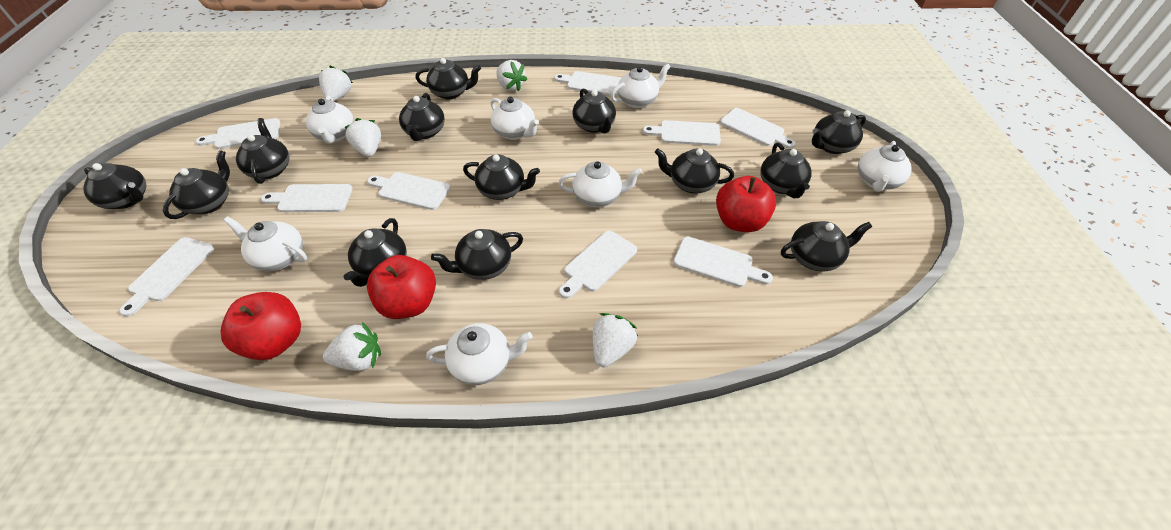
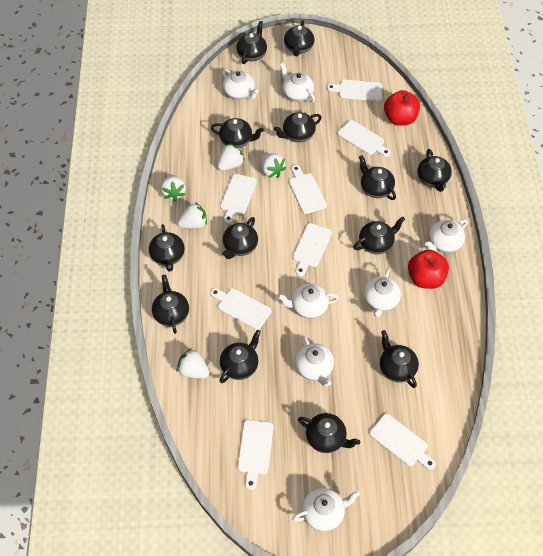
red apple: [221,292,301,360] [367,255,436,319] [716,176,776,232] = 3 -> [384,90,420,126] [408,250,449,289] = 2
white cutting board: [119,237,214,317] [196,118,280,149] [261,184,353,212] [367,172,451,210] [554,71,621,96] [559,231,637,299] [643,120,721,146] [673,237,773,287] [720,108,796,149] = 9 -> [210,288,271,330] [220,174,257,224] [238,420,274,490] [289,165,327,214] [293,223,332,276] [327,79,383,101] [337,120,391,157] [369,414,436,470] = 8

